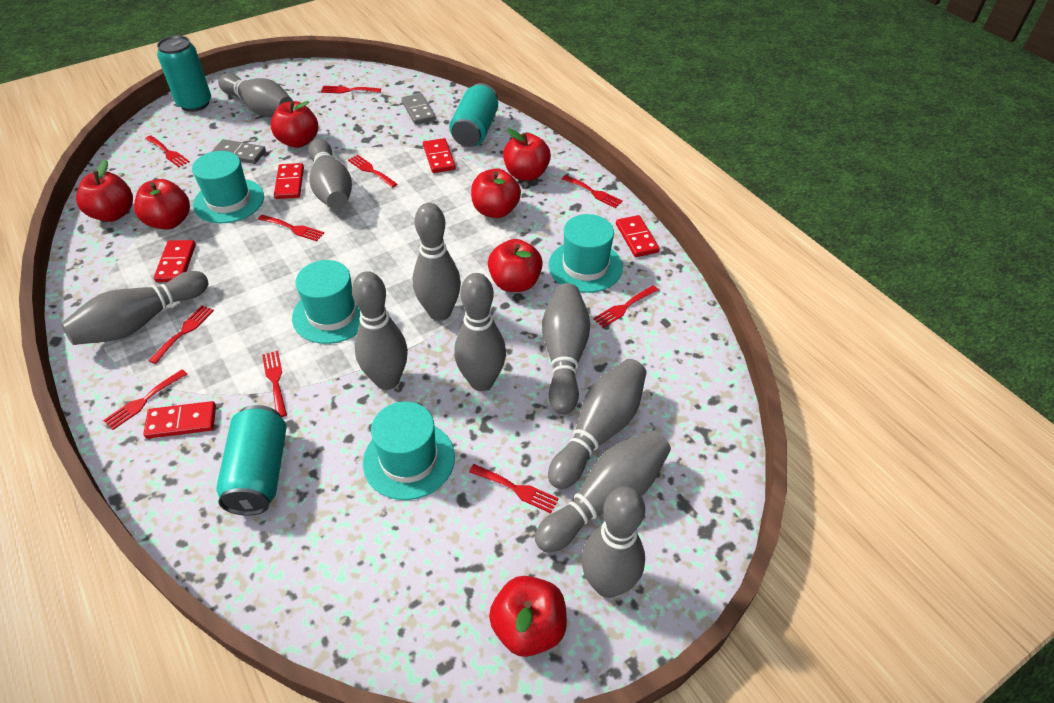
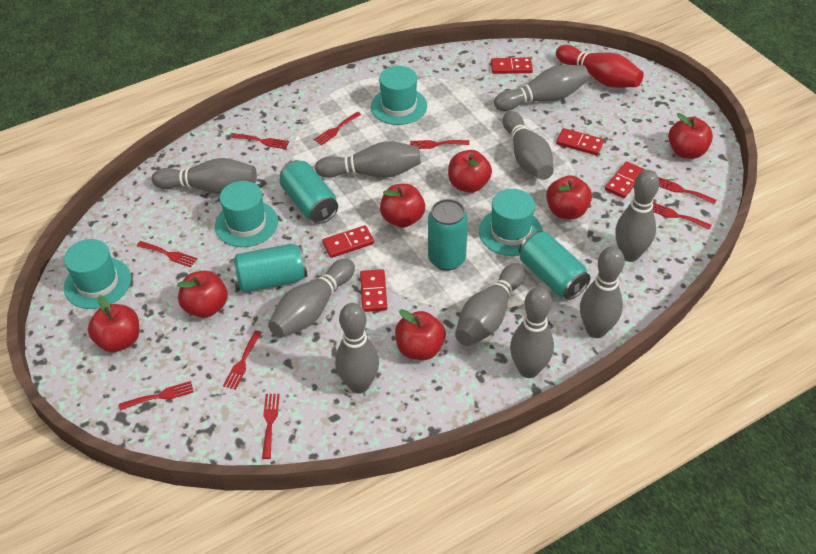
grey domino: [212,139,266,164] [401,93,436,125] = 2 -> none = 0
red bowling pin: none = 0 -> [556,45,644,88] = 1
red fork: [103,369,188,430] [145,135,190,167] [149,305,214,364] [258,215,324,241] [262,351,287,417] [321,86,381,93] [348,155,397,188] [469,464,559,513] [562,175,623,208] [593,285,659,328] = 10 -> [119,381,194,411] [137,241,197,267] [223,330,262,390] [231,133,289,149] [262,394,280,459] [314,112,362,145] [410,140,469,149] [652,202,712,230] [658,177,716,204] = 9
turquoise can: [157,35,211,112] [216,405,286,516] [449,83,498,147] = 3 -> [230,244,308,292] [279,160,338,224] [428,199,468,271] [519,231,590,300] = 4

